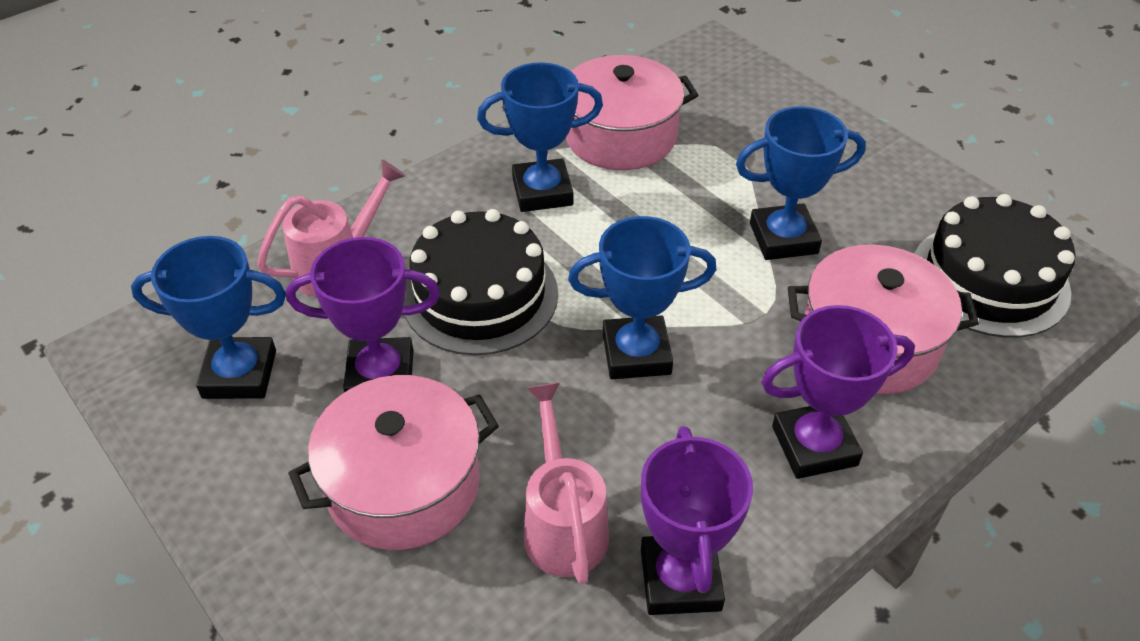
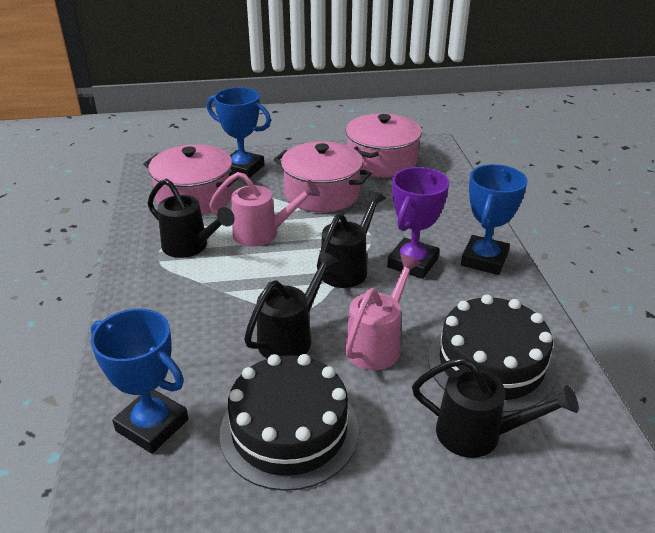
black watering can: none = 0 -> [147,179,235,258] [244,250,339,359] [317,190,386,288] [412,357,579,458] = 4
blue trophy: [131,236,286,399] [477,62,603,212] [568,216,717,379] [736,106,866,260] = 4 -> [91,309,188,454] [207,87,271,178] [461,164,528,275] = 3
purple trophy: [286,237,440,392] [641,426,753,615] [761,305,915,479] = 3 -> [387,167,449,279] = 1

